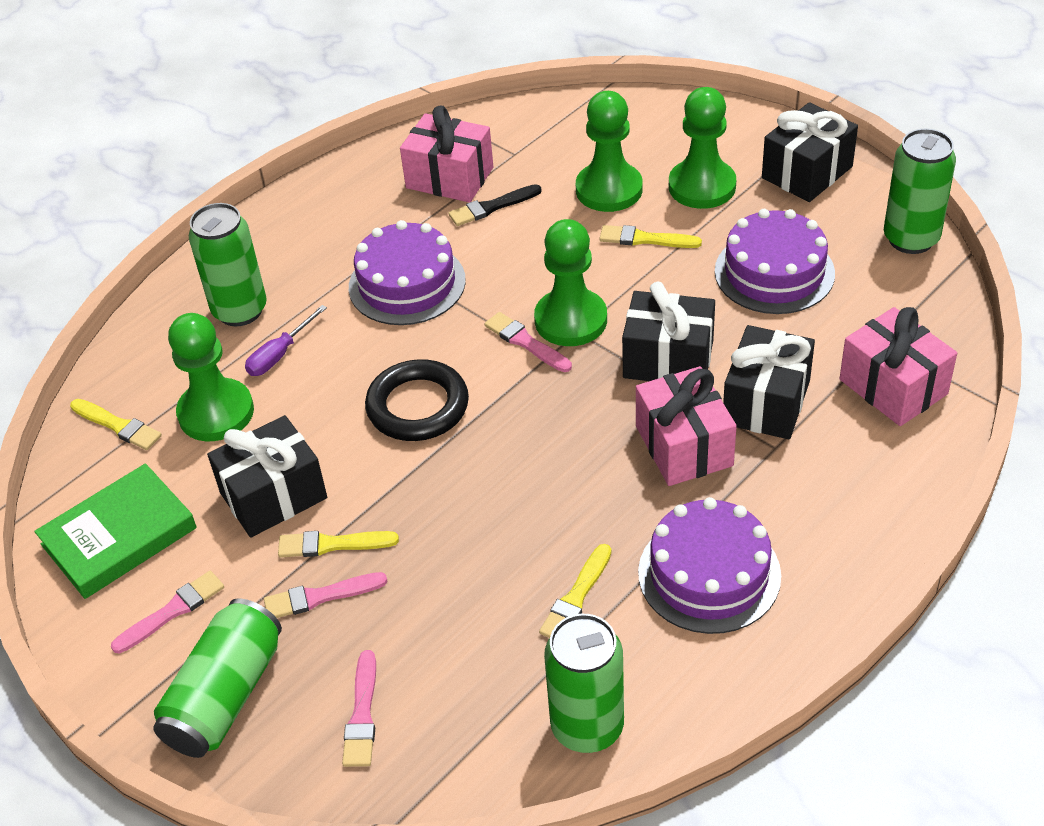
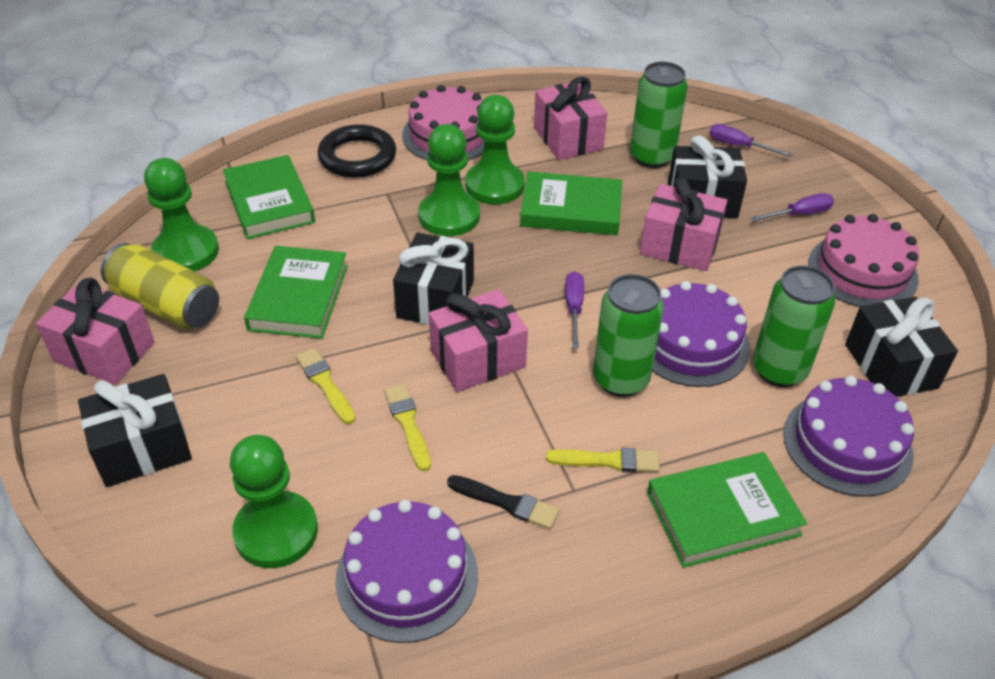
green book: [34,463,197,599] = 1 -> [223,155,315,239] [244,246,348,339] [520,171,622,235] [647,452,807,568] = 4
green can: [153,598,282,758] [189,203,267,326] [544,614,624,753] [884,129,956,254] = 4 -> [593,274,664,397] [630,62,687,168] [753,265,835,387] = 3
pink brush: [111,571,224,653] [264,572,388,618] [342,650,376,767] [485,312,572,372] = 4 -> none = 0
pink cake: none = 0 -> [402,85,485,160] [808,214,919,307] = 2
pink gift: [400,105,493,203] [636,366,737,486] [839,307,957,426] = 3 -> [36,278,155,385] [429,289,528,392] [534,76,607,160] [640,177,727,271] = 4
purple screwdriver: [245,305,327,376] = 1 -> [565,271,584,348] [709,124,793,157] [750,193,834,222] = 3
yellow brush: [70,399,162,450] [278,531,399,558] [539,544,612,638] [599,225,702,248] = 4 -> [296,348,356,424] [384,384,431,471] [546,448,660,472] = 3
yellow can: none = 0 -> [101,243,219,329] = 1

